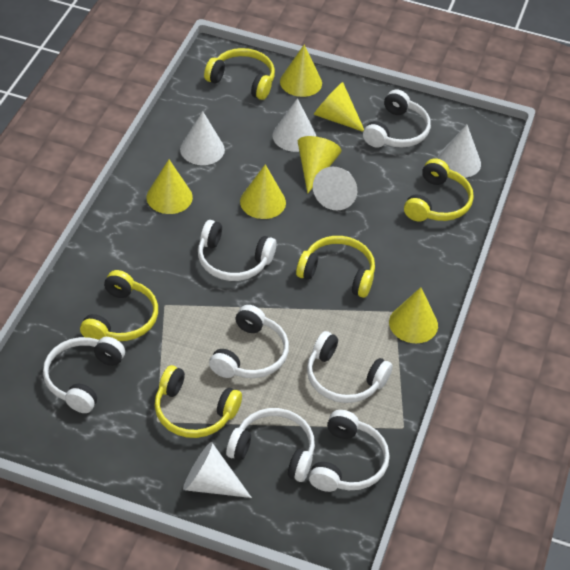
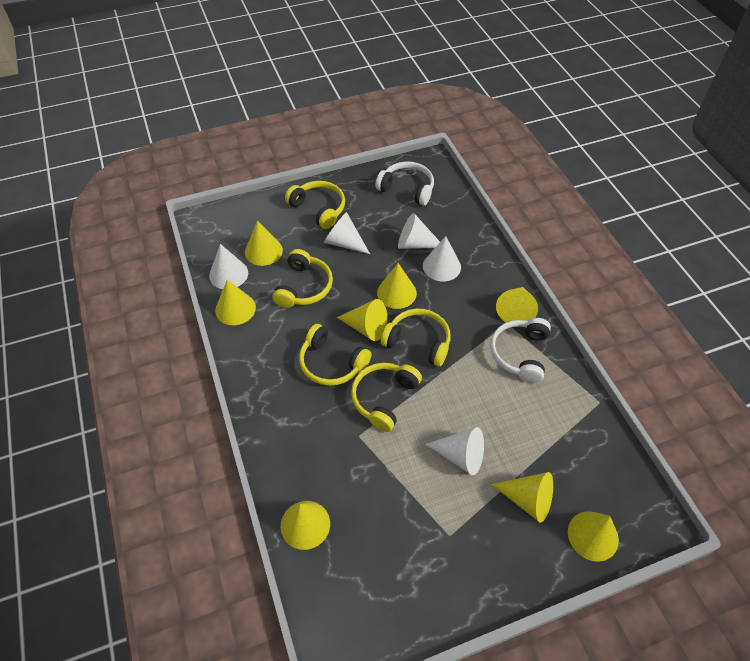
white headphones: [43,337,125,413] [198,220,276,281] [209,305,289,378] [226,408,315,482] [307,331,393,403] [309,410,390,492] [363,90,431,148] = 7 -> [375,161,434,206] [490,318,551,383] = 2
yellow cone: [146,160,193,214] [240,164,286,219] [280,45,322,97] [298,136,342,193] [314,82,364,132] [389,287,438,343] = 6 -> [215,279,256,325] [245,220,283,266] [280,501,330,550] [337,299,387,341] [377,263,417,309] [491,472,553,522] [496,287,538,323] [568,511,619,562] = 8

